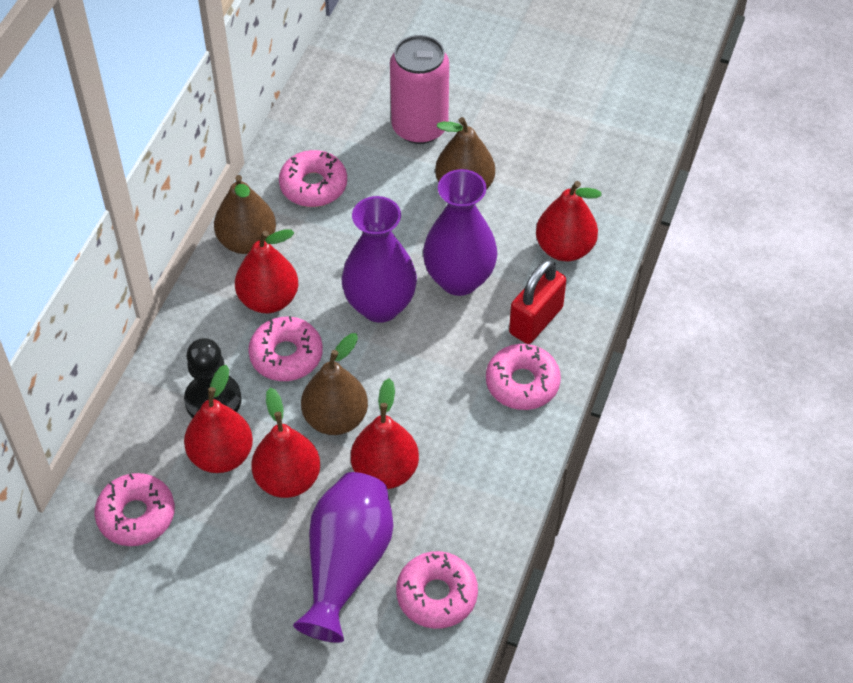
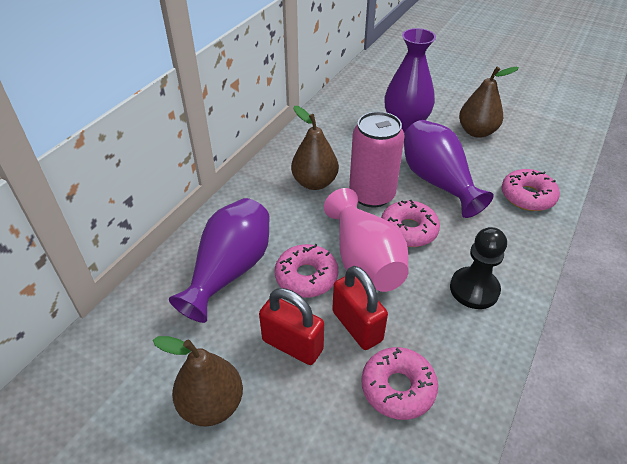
pink donut: [94,473,175,546] [248,316,323,381] [279,150,347,207] [396,551,478,629] [486,344,561,410] = 5 -> [275,244,338,298] [361,347,438,420] [381,200,440,247] [502,169,560,211] = 4
pink vase: none = 0 -> [324,188,409,292] = 1
red padlock: [509,259,566,344] = 1 -> [259,288,324,365] [332,266,388,350] = 2
red pear: [184,365,253,473] [235,230,298,313] [251,388,320,498] [351,378,419,489] [536,181,601,261] = 5 -> none = 0

